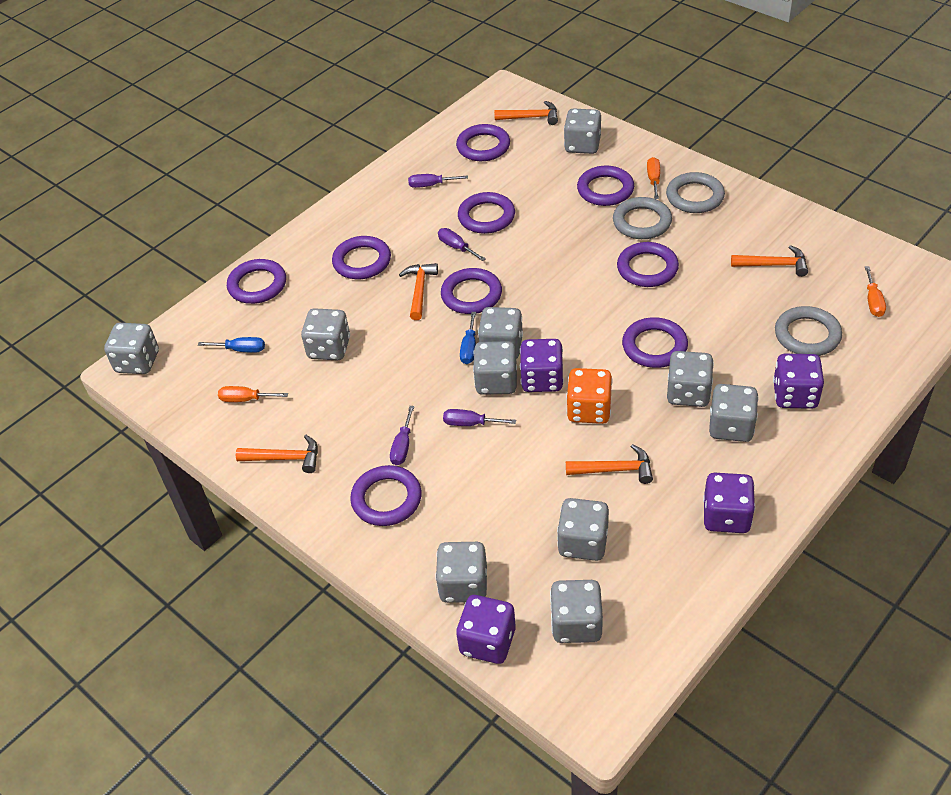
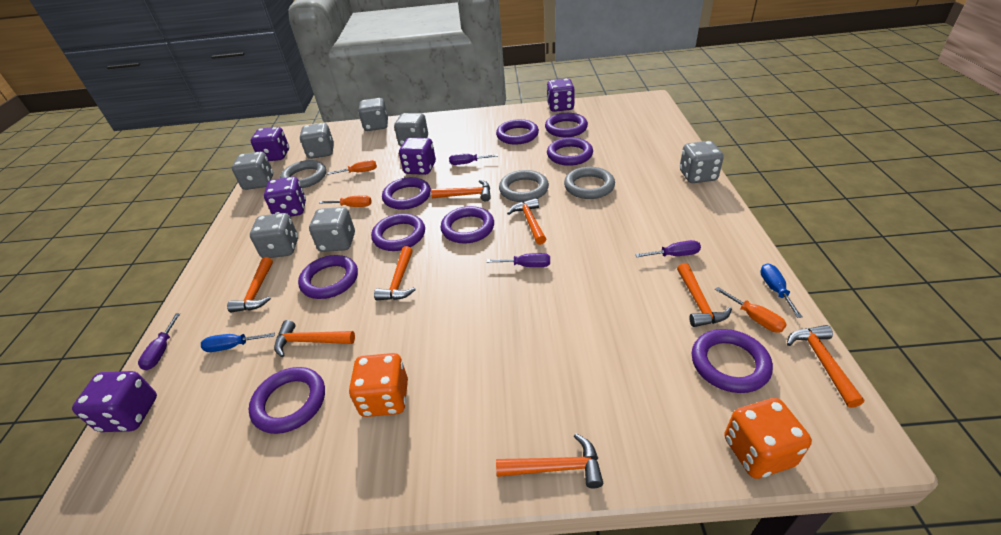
grey dice: [104,323,159,374] [301,308,350,360] [435,542,487,603] [473,341,517,395] [478,307,523,359] [550,580,603,643] [557,498,609,561] [564,108,601,154] [667,351,714,407] [709,384,758,442] = 10 -> [232,152,273,190] [250,213,298,258] [300,123,334,159] [309,207,355,252] [358,98,388,131] [394,113,428,146] [680,141,724,183] = 7
orange dice: [566,368,612,424] = 1 -> [349,353,408,417] [724,398,812,479] = 2
orange hammer: [236,435,318,473] [399,263,438,320] [494,101,558,125] [566,444,653,484] [731,245,808,277] = 5 -> [227,257,273,312] [274,320,355,357] [374,246,416,300] [431,180,491,201] [496,434,603,488] [507,198,546,245] [677,263,732,327] [787,325,864,408] = 8
purple dice: [456,595,516,664] [520,339,564,392] [703,473,755,533] [773,354,824,409] = 4 -> [72,371,157,432] [251,127,289,161] [264,177,306,217] [399,138,436,175] [547,79,575,112] = 5

